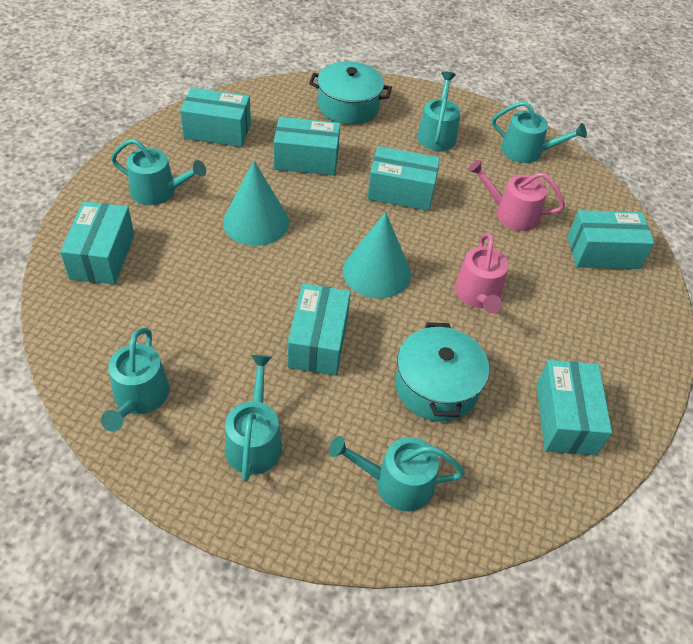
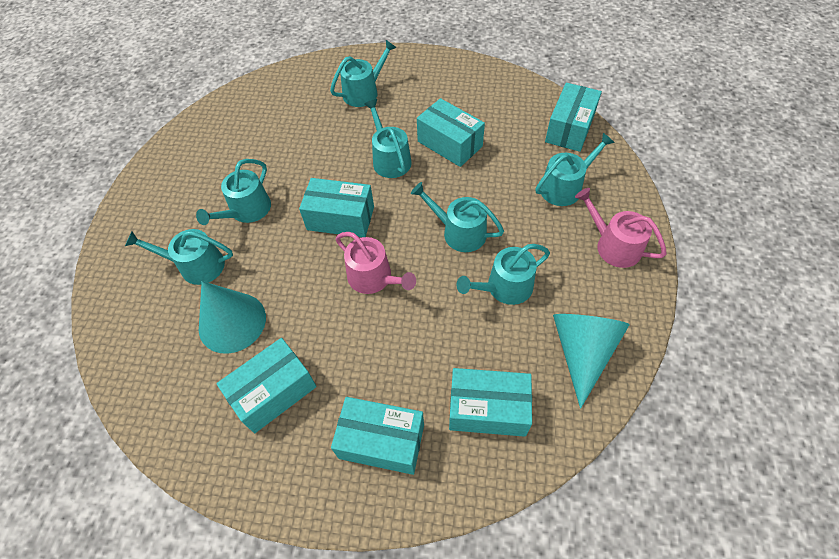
turquoise box: [60,201,134,285] [180,87,251,147] [274,117,340,176] [288,284,351,375] [367,146,440,211] [536,360,612,455] [567,210,655,269] = 7 -> [216,338,317,433] [299,178,374,237] [331,397,424,475] [417,98,485,167] [449,368,532,437] [545,83,602,152] = 6
turquoise pot: [309,62,392,125] [395,322,489,421] = 2 -> none = 0
turquoise watering can: [101,328,170,432] [111,139,206,205] [225,355,282,481] [329,436,465,511] [417,72,460,151] [492,101,587,163] = 6 -> [125,229,233,285] [196,159,271,225] [330,40,397,107] [364,99,412,178] [411,182,504,252] [456,244,550,305] [536,133,615,206] = 7

